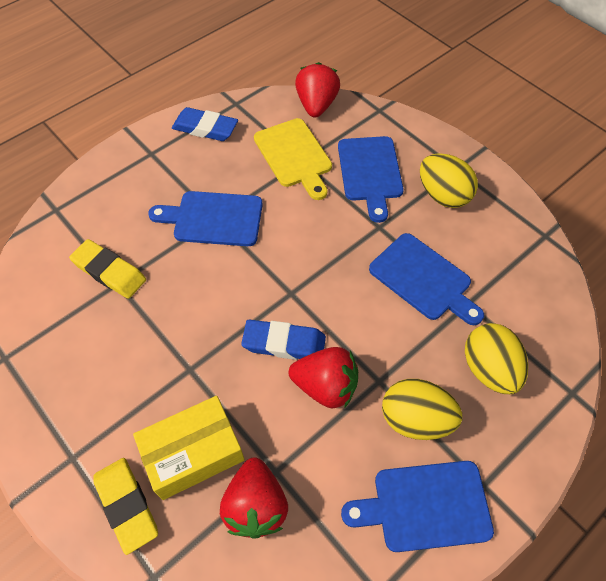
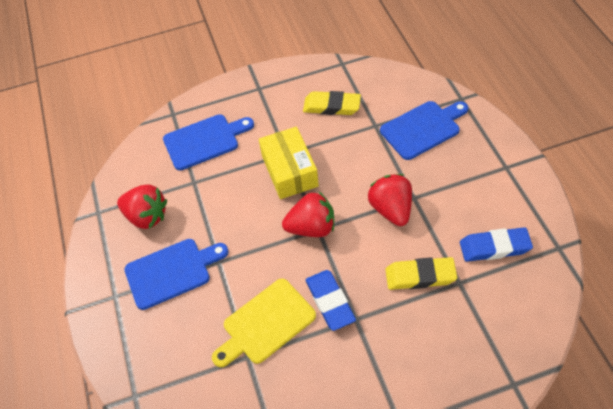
blue cutting board: [148,191,263,246] [338,136,404,223] [341,461,494,552] [369,233,484,325] = 4 -> [124,239,229,310] [163,114,254,171] [380,101,468,160] = 3
yellow egg: [382,379,462,440] [420,153,478,208] [465,323,528,394] = 3 -> none = 0

